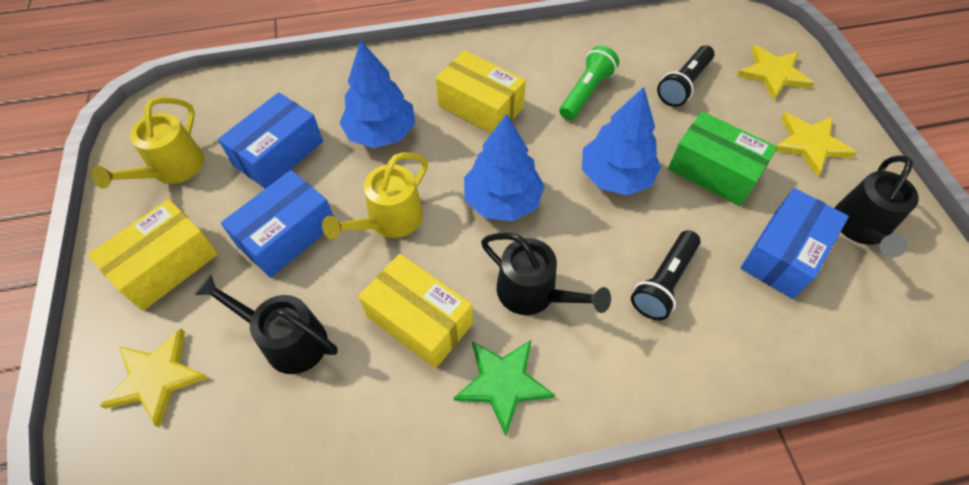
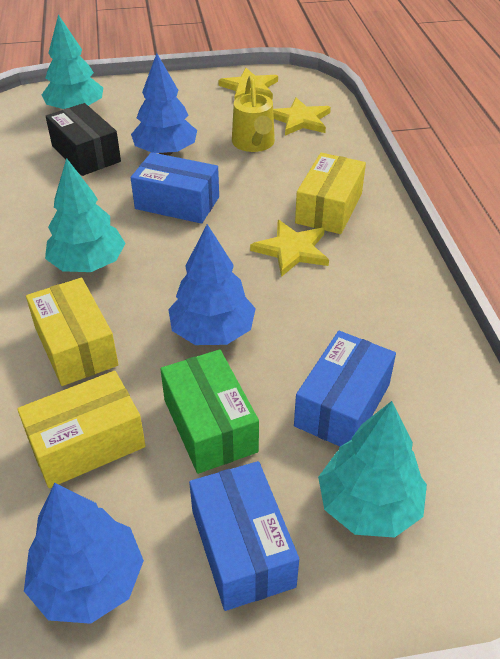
black box: none = 0 -> [46,103,121,176] = 1
black flashlight: [631,230,701,320] [657,45,715,107] = 2 -> none = 0
black watering can: [195,275,338,374] [481,233,611,315] [835,155,919,258] = 3 -> none = 0
green flashlight: [560,45,619,120] = 1 -> none = 0
green star: [454,339,555,436] = 1 -> none = 0
turquoise tree: none = 0 -> [42,14,103,109] [45,158,126,272] [318,401,427,538] = 3
yellow watering can: [92,97,204,188] [322,152,428,240] = 2 -> [232,75,275,152] = 1

